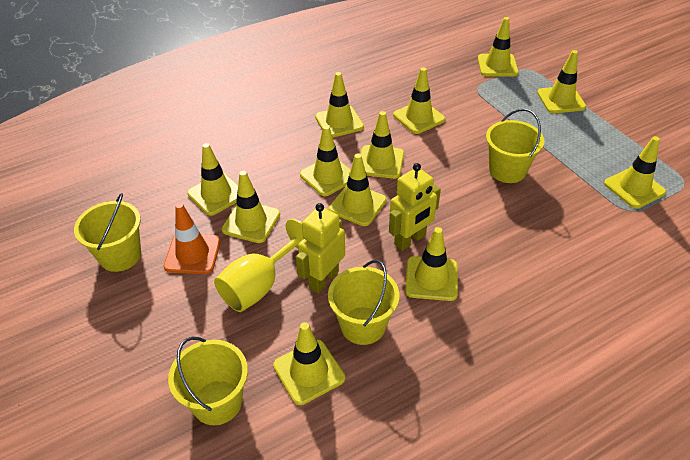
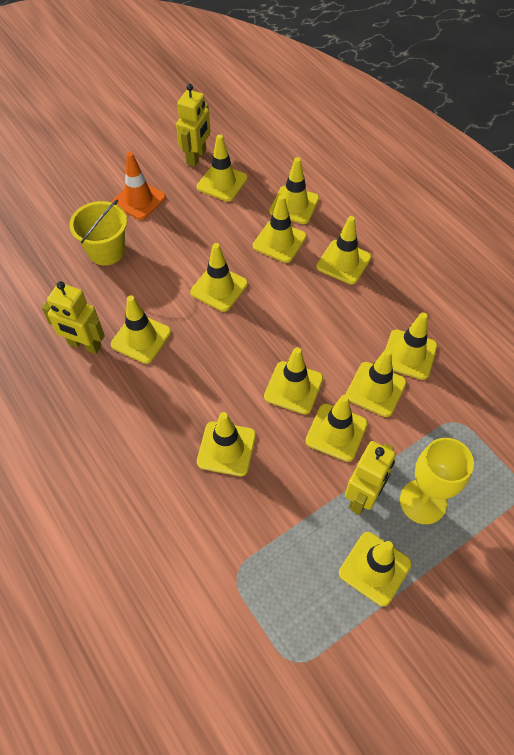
yellow bucket: [74,193,141,272] [168,337,248,425] [328,260,400,345] [486,109,544,183] = 4 -> [69,200,127,265] = 1
yellow robot: [296,203,345,293] [389,163,441,251] = 2 -> [42,281,105,354] [176,84,211,167] [345,441,396,515] = 3

